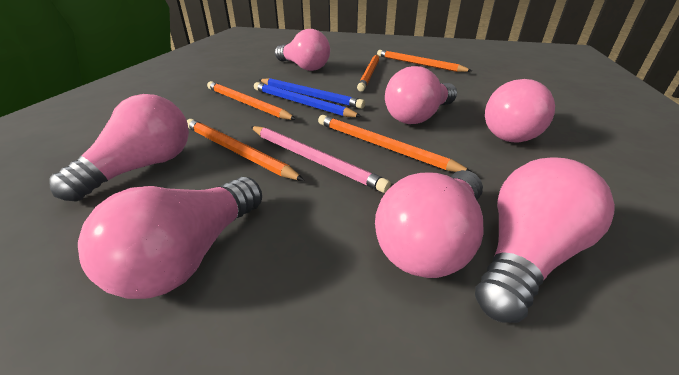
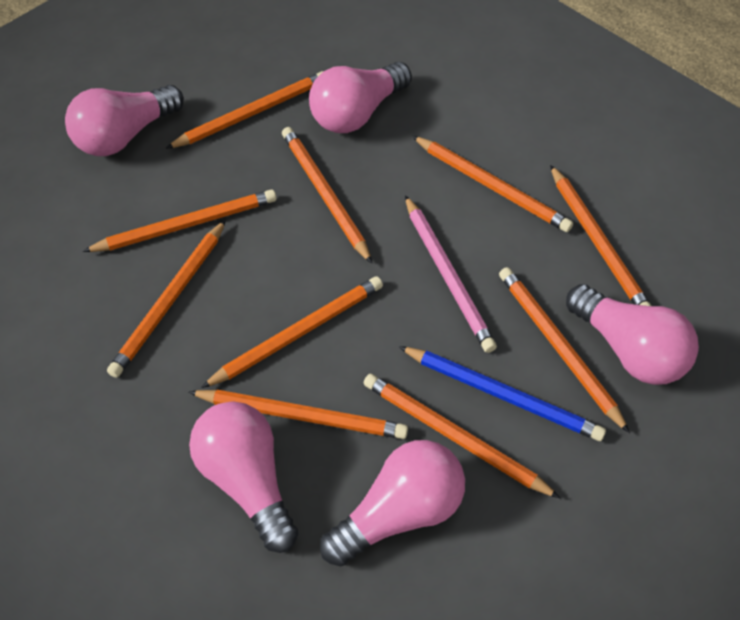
blue pencil: [254,82,362,117] [259,78,365,109] = 2 -> [399,346,606,441] = 1
orange pencil: [187,119,304,181] [207,81,296,120] [318,115,470,172] [357,55,379,92] [377,50,472,72] = 5 -> [82,190,277,252] [107,220,226,378] [165,71,323,149] [189,390,408,439] [201,276,383,388] [282,127,372,264] [363,374,560,498] [412,136,573,232] [499,267,630,433] [550,165,651,306] = 10
pink light bulb: [49,94,189,202] [78,177,262,299] [275,29,330,71] [375,170,484,278] [385,66,457,124] [475,158,615,323] [485,79,555,142] = 7 -> [65,85,184,156] [189,402,298,553] [309,62,412,133] [320,440,465,566] [566,284,699,385] = 5

